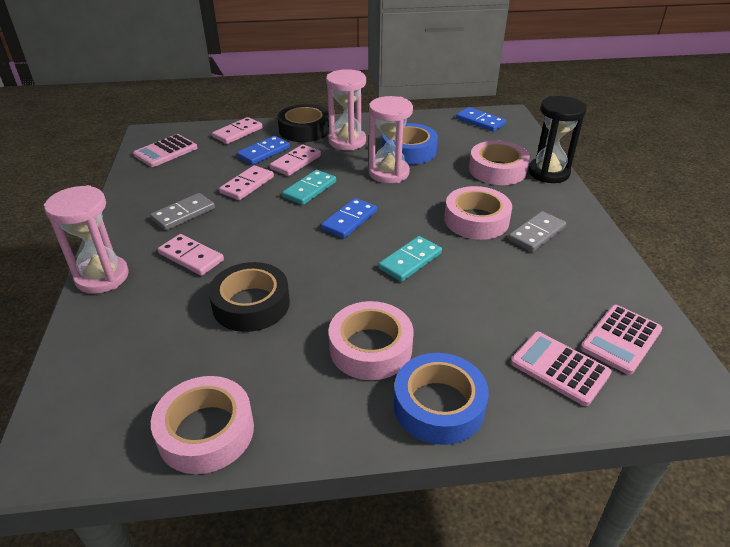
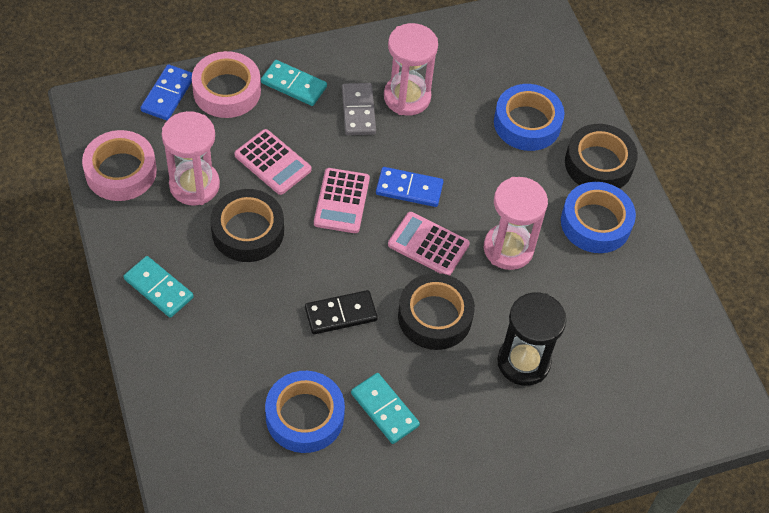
black domino: none = 0 -> [305,290,378,334] = 1
black tape: [209,262,290,332] [277,104,329,142] = 2 -> [210,189,284,262] [398,273,475,350] [565,124,638,189] = 3
blue domino: [237,136,290,165] [321,198,377,238] [456,107,506,132] = 3 -> [141,64,192,120] [376,167,443,207] = 2
blue tape: [382,123,438,165] [394,353,489,445] = 2 -> [265,371,345,453] [494,84,565,151] [561,182,636,253] = 3
grey domino: [150,193,215,230] [508,211,566,252] = 2 -> [342,83,376,135] = 1
pink domino: [158,234,224,276] [212,117,263,144] [219,165,274,200] [270,144,321,176] = 4 -> none = 0
pink tape: [151,376,254,474] [329,301,413,380] [444,186,512,240] [469,141,530,185] = 4 -> [82,130,157,201] [192,51,261,118] = 2
turquoise domino: [282,170,336,205] [378,236,442,282] = 2 -> [124,256,194,318] [261,60,327,106] [351,373,420,444] = 3

